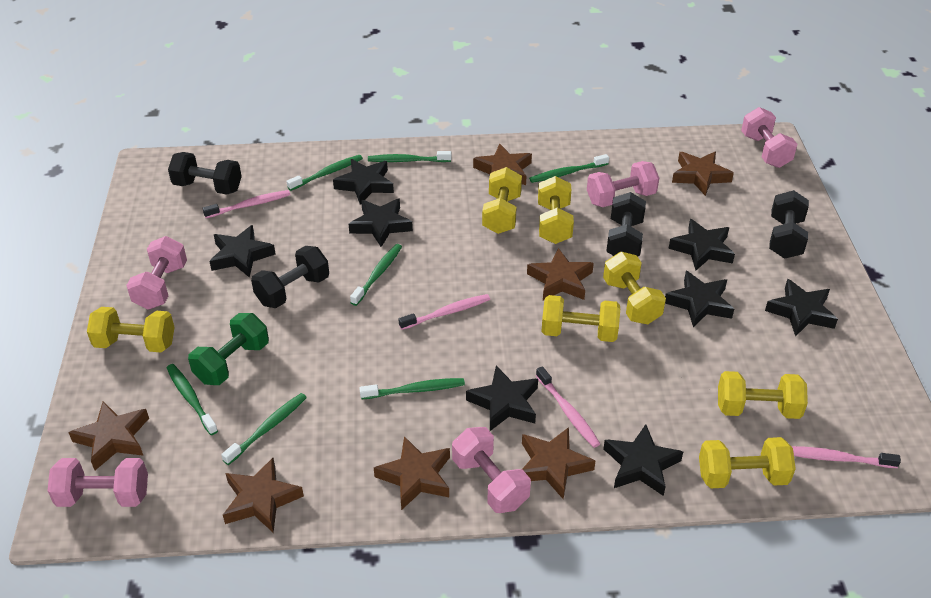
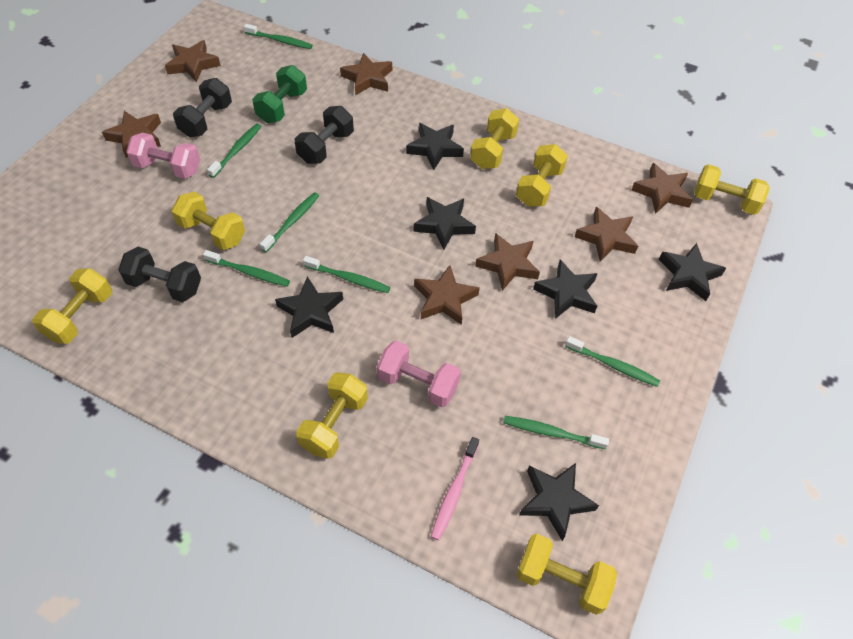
black dumbbell: [168,152,242,195] [251,246,329,308] [606,192,646,256] [769,190,809,259] = 4 -> [118,247,201,302] [173,78,232,137] [295,106,354,164] = 3
black star: [209,225,276,278] [333,159,394,205] [348,198,413,247] [466,366,538,431] [603,424,683,496] [665,271,734,328] [668,219,735,270] [765,279,838,337] = 8 -> [275,276,343,338] [406,123,464,170] [414,197,476,250] [519,463,599,541] [533,260,598,319] [659,243,726,301] = 6
pink dumbbell: [47,458,148,507] [126,236,187,309] [452,427,531,513] [587,161,659,207] [741,107,797,168] = 5 -> [126,133,200,179] [377,341,461,408] = 2
pink toothbrush: [202,190,291,218] [398,294,490,330] [536,366,600,448] [791,446,901,468] = 4 -> [431,437,479,540] = 1

